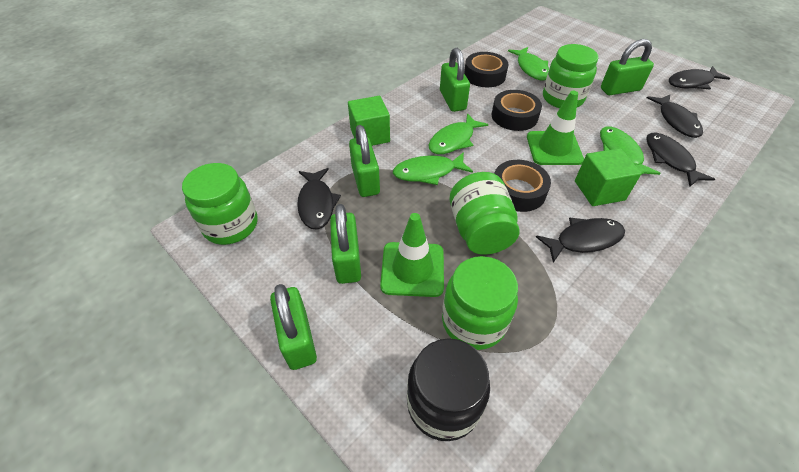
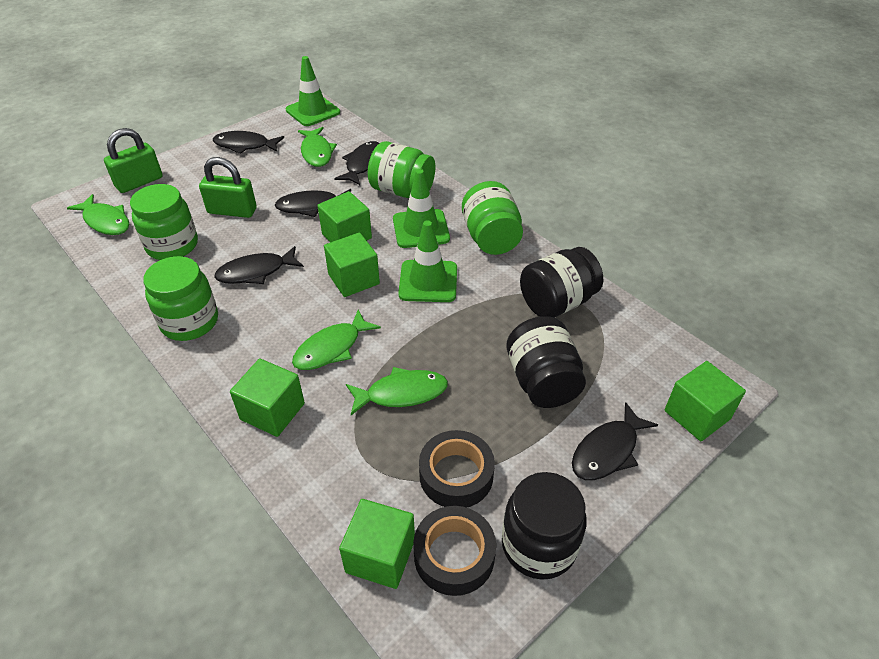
black jar: [407,338,490,441] = 1 -> [502,472,587,580] [506,316,586,408] [520,247,603,318] = 3
black tape: [464,52,508,87] [492,90,542,131] [494,160,551,212] = 3 -> [413,506,496,596] [419,430,495,508] = 2
green cube: [348,96,390,146] [575,148,642,206] = 2 -> [230,358,305,437] [317,191,372,242] [324,233,380,297] [339,499,415,589] [665,361,746,441] = 5
green padlock: [270,284,317,370] [330,204,361,284] [349,125,380,197] [440,48,470,112] [601,39,654,95] = 5 -> [104,128,163,193] [199,157,257,218] = 2
green traffic cone: [380,213,444,297] [527,91,584,165] = 2 -> [286,56,340,126] [393,169,450,248] [398,220,457,302] = 3

